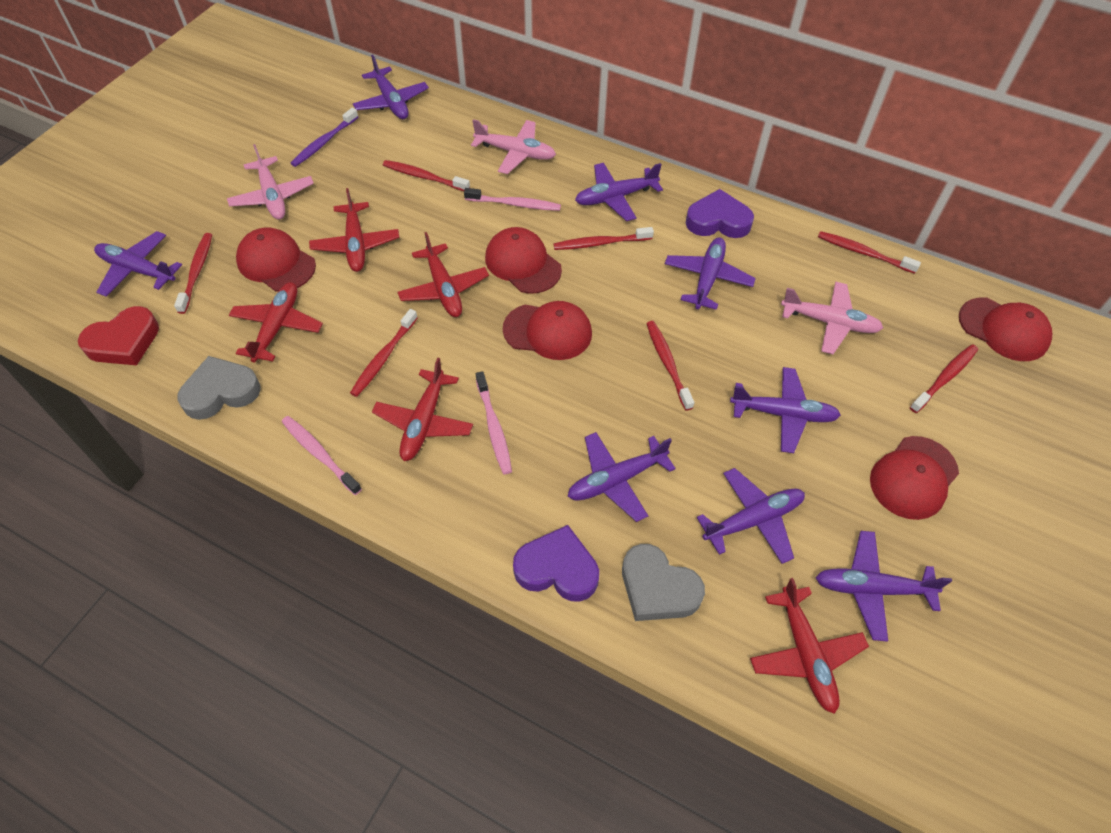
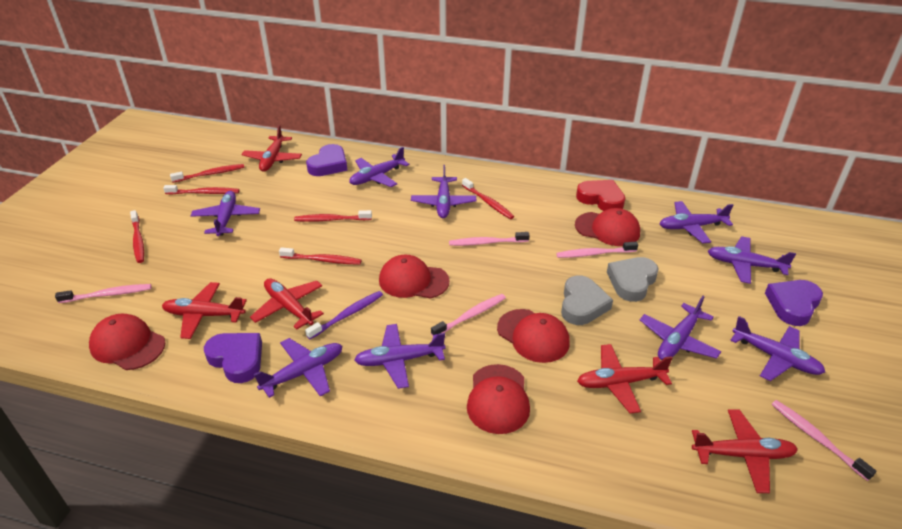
pink plane: [227,144,314,220] [471,119,556,174] [781,282,883,354] = 3 -> none = 0
pink toothbrush: [282,416,362,495] [464,188,561,211] [476,371,512,474] = 3 -> [55,284,152,303] [431,294,506,336] [449,232,530,246] [556,242,638,258] [772,400,877,481] = 5
purple heart: [513,525,599,602] [686,189,754,238] = 2 -> [204,333,262,383] [306,144,348,176] [765,280,823,326] = 3
purple plane: [94,231,182,296] [353,55,429,119] [568,432,676,522] [575,163,663,221] [665,237,756,310] [696,468,805,564] [730,367,841,453] [816,531,952,642] = 8 -> [191,191,260,236] [254,338,342,398] [349,147,409,187] [354,324,446,389] [411,165,476,218] [640,296,721,360] [660,201,733,243] [708,236,796,284] [730,316,825,381] = 9
red toothbrush: [174,233,212,314] [350,309,418,397] [383,160,470,191] [553,227,654,250] [646,321,694,411] [818,231,921,274] [910,344,978,413] = 7 -> [130,210,144,263] [163,185,239,194] [170,164,244,182] [279,247,361,265] [294,210,372,222] [462,178,514,219] = 6

